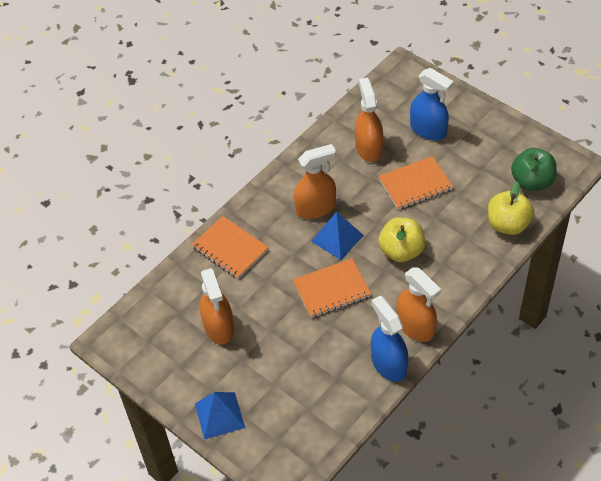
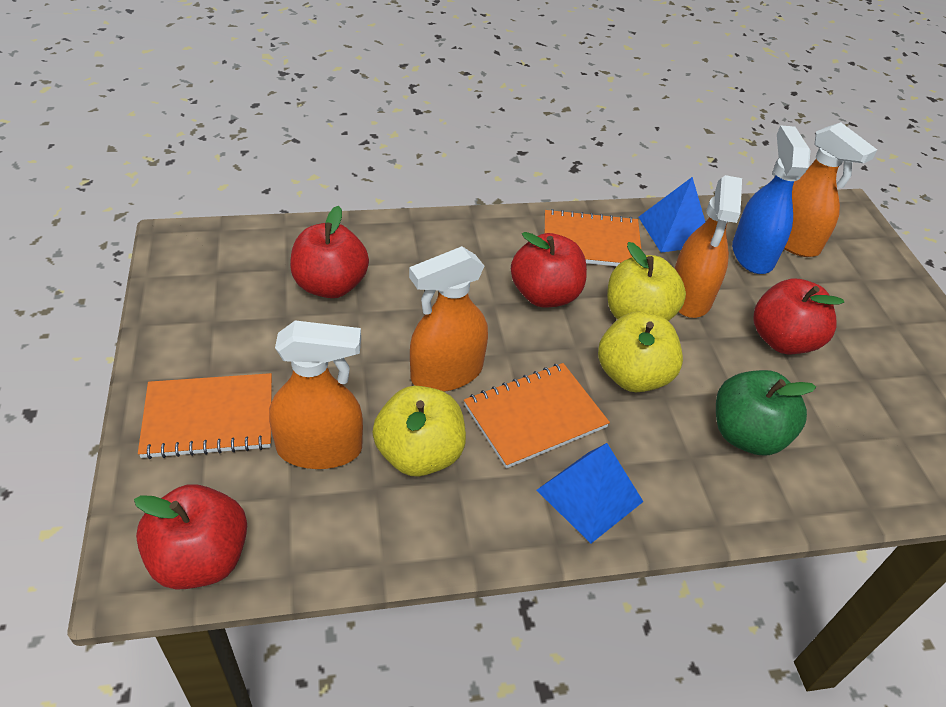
blue spray bottle: [371,296,408,382] [410,68,454,141] = 2 -> [732,125,811,274] = 1
red apple: none = 0 -> [134,484,247,590] [290,206,369,298] [511,232,587,307] [753,278,844,354] = 4
yellow apple: [378,217,425,262] [488,181,534,235] = 2 -> [372,386,466,477] [598,311,683,392] [607,242,686,321] = 3

